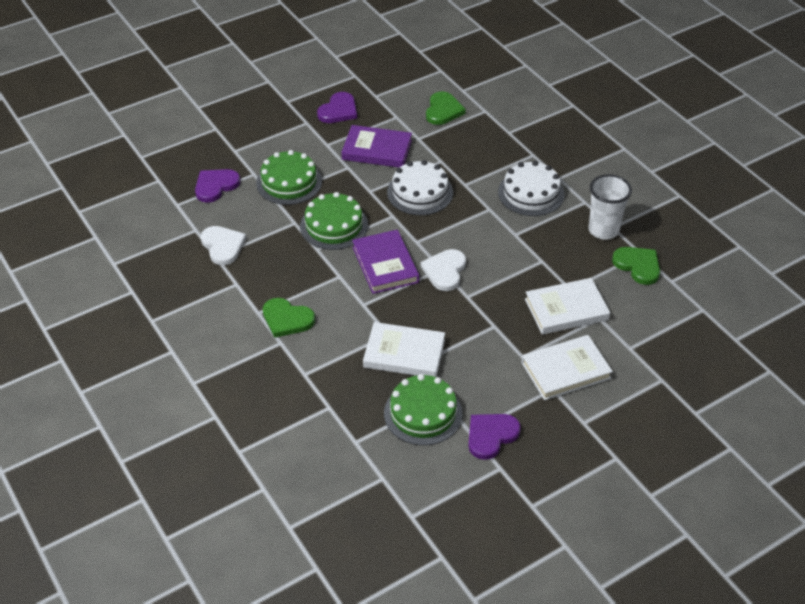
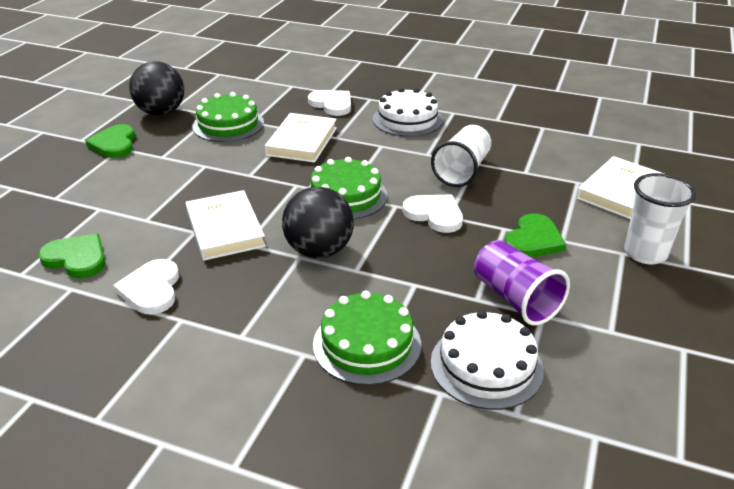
black ball: none = 0 -> [129,61,184,115] [282,187,354,258] = 2
purple book: [341,125,412,167] [352,230,419,294] = 2 -> none = 0
purple cup: none = 0 -> [474,240,570,326] = 1
purple heart: [195,169,240,203] [317,92,357,123] [468,414,521,460] = 3 -> none = 0
white cup: [588,174,632,240] = 1 -> [431,125,491,187] [624,173,696,264] = 2
white heart: [201,226,246,265] [420,249,466,291] = 2 -> [113,259,179,315] [308,90,351,116] [402,195,463,233] = 3

